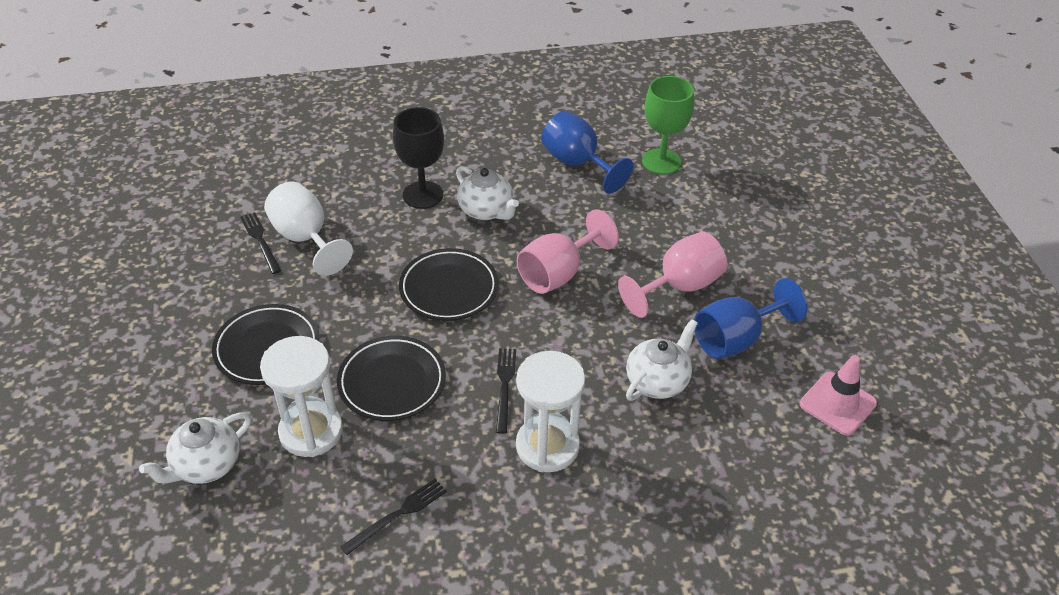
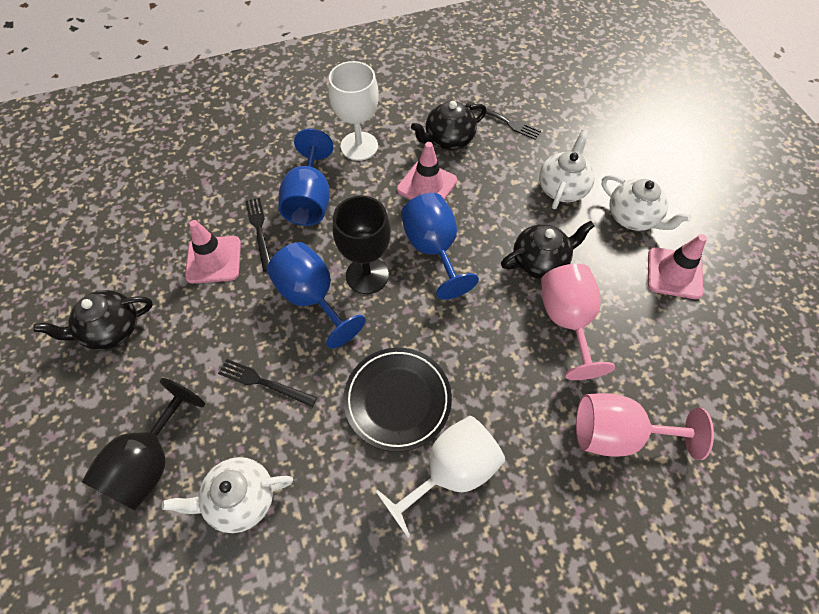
black goblet: [393,107,444,209] = 1 -> [82,378,205,511] [332,196,391,294] = 2
black plate: [212,304,319,385] [337,336,446,421] [399,248,499,321] = 3 -> [343,348,452,452] = 1
black teapot: none = 0 -> [33,290,153,350] [411,101,487,150] [501,221,595,279] = 3
blue goblet: [541,111,633,194] [694,278,807,359] = 2 -> [267,242,366,349] [278,129,333,226] [401,193,479,300] = 3
green goblet: [642,76,694,174] = 1 -> none = 0
pink traffic cone: [800,355,877,436] = 1 -> [185,220,241,283] [397,142,457,200] [648,234,707,299] = 3
white goblet: [264,181,353,276] = 1 -> [328,61,379,161] [376,416,506,538] = 2
white hourglass: [260,336,343,457] [516,351,585,472] = 2 -> none = 0

